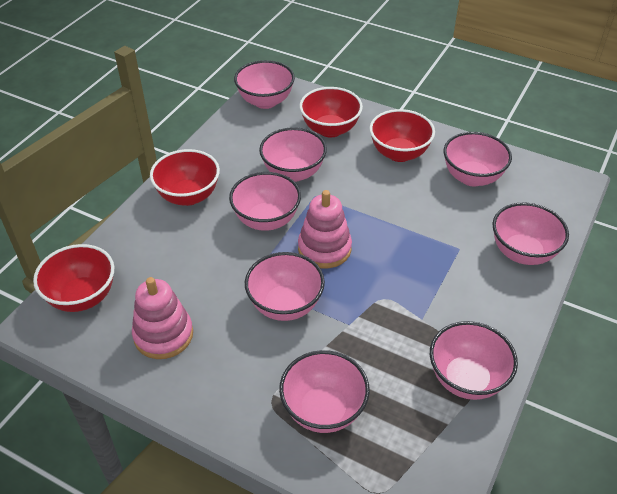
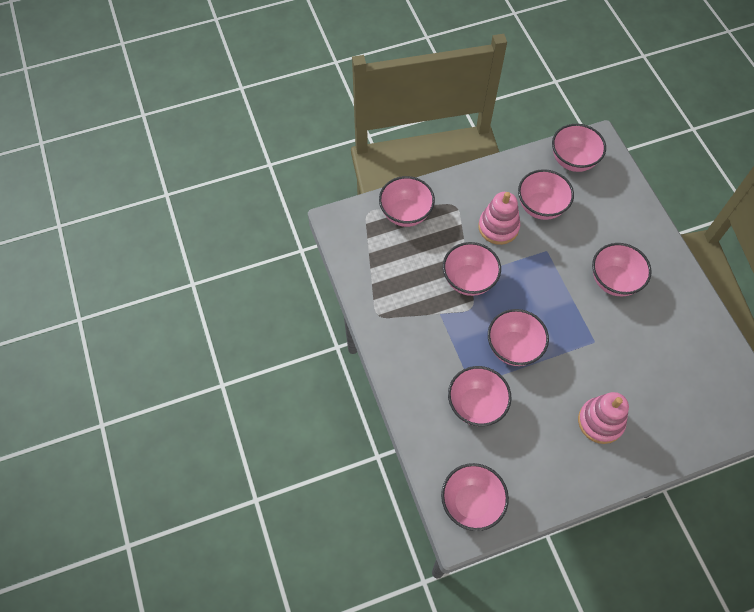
red bowl: [33,244,114,312] [150,149,220,206] [300,87,363,138] [369,109,435,162] = 4 -> none = 0

